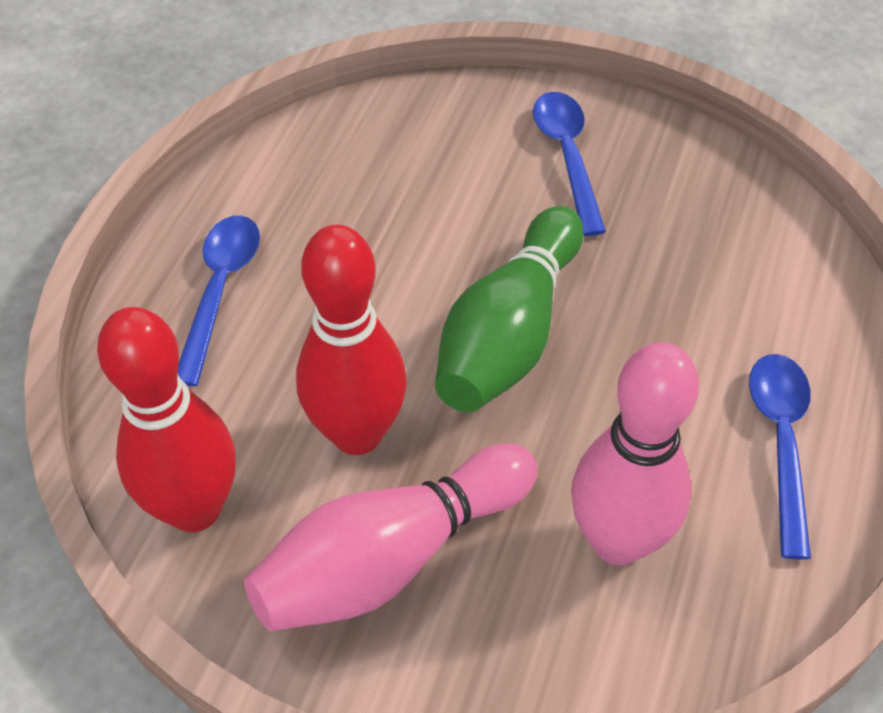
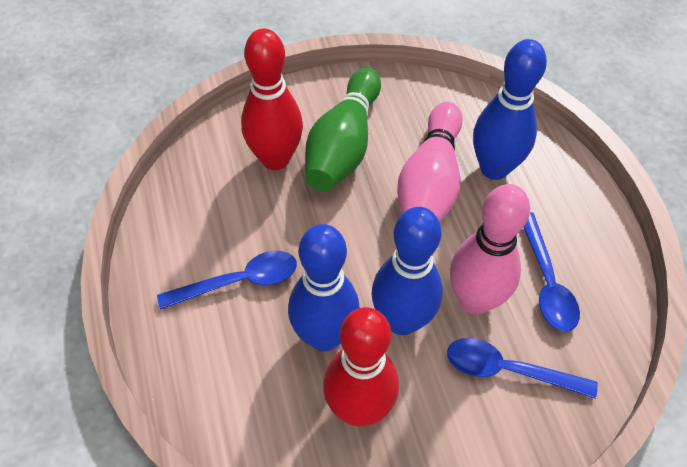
blue bowling pin: none = 0 -> [288,224,360,351] [371,207,443,335] [473,39,547,180] = 3

